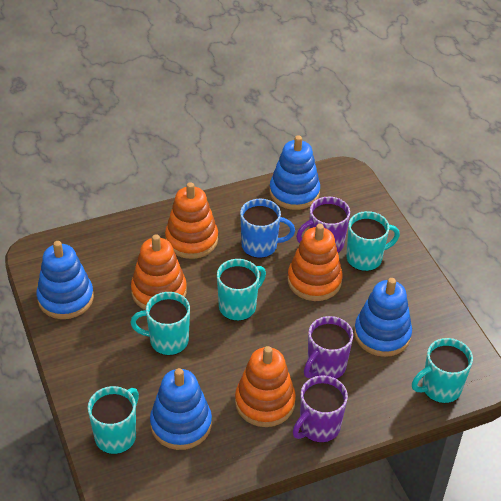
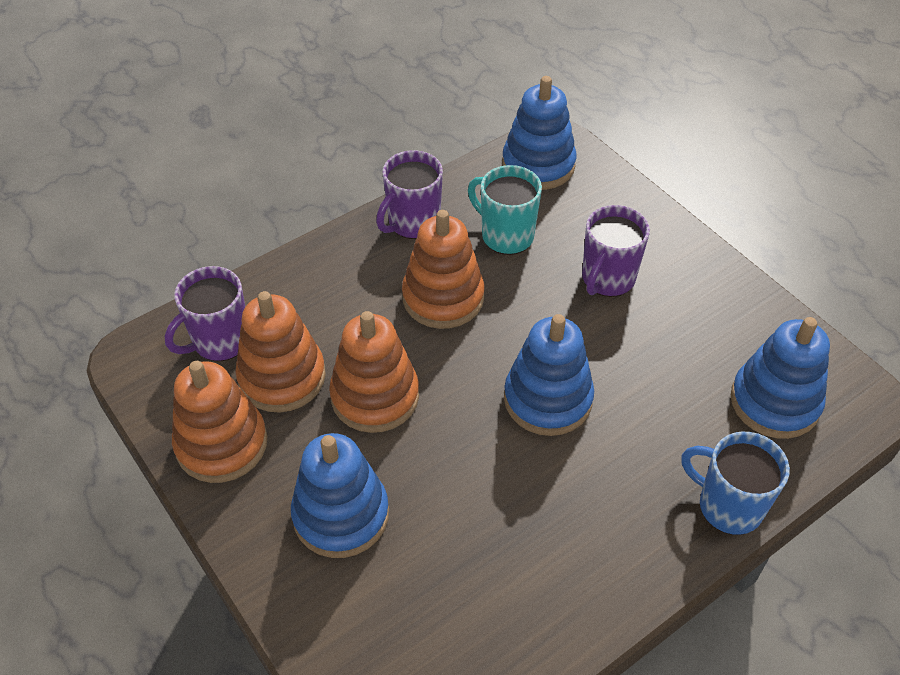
turquoise mug: [88,386,139,454] [131,292,190,356] [217,259,266,321] [347,211,400,271] [412,338,473,403] = 5 -> [468,165,542,255] = 1

